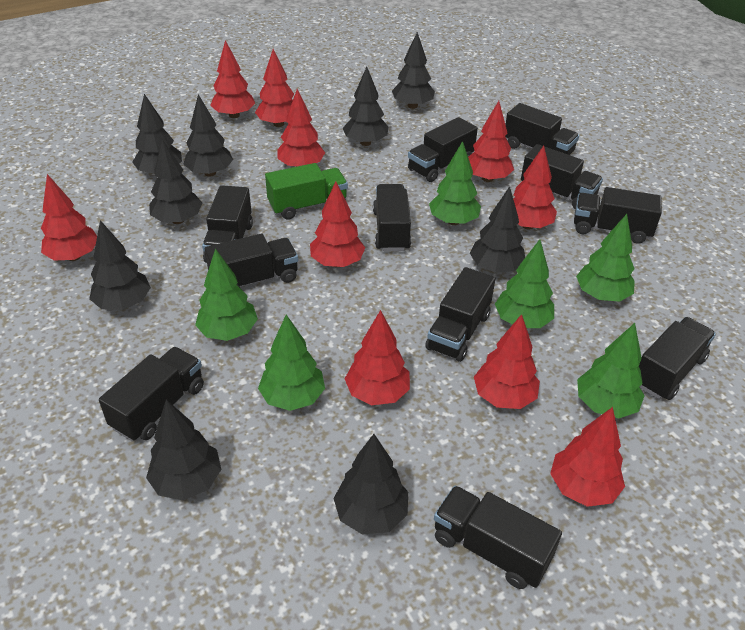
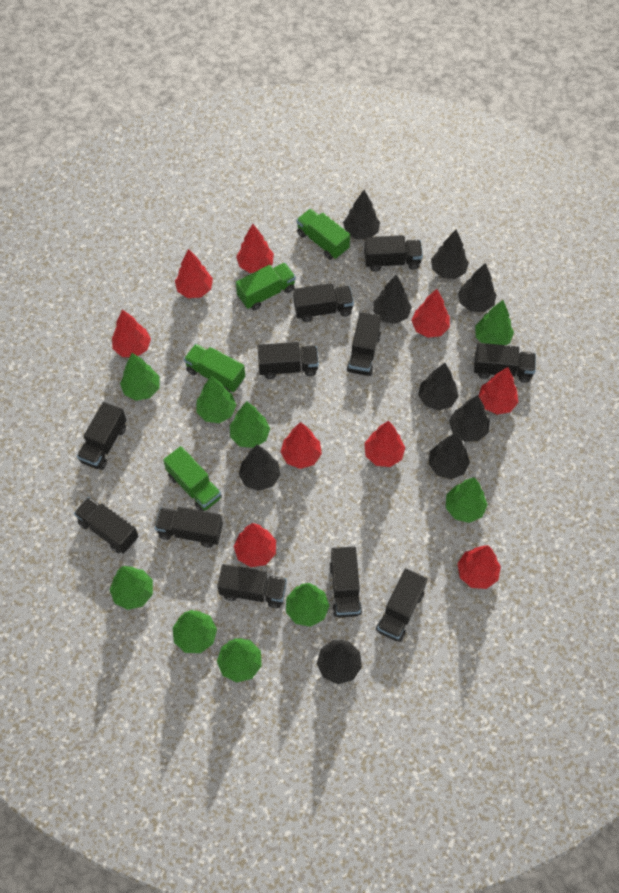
green tree: [195,248,258,341] [258,315,325,411] [429,141,481,225] [495,239,554,328] [576,214,635,302] [577,323,645,418] = 6 -> [110,566,153,610] [120,353,160,401] [173,610,217,653] [196,376,236,423] [217,638,262,683] [230,401,270,448] [286,583,330,627] [446,477,488,523] [475,300,514,345] = 9
green truck: [265,163,348,220] = 1 -> [163,446,222,511] [184,344,245,392] [236,263,296,310] [296,209,350,260] = 4
red tree: [41,174,97,261] [210,40,255,118] [255,49,294,127] [277,89,325,167] [310,181,365,267] [345,310,410,405] [468,101,514,182] [474,314,540,409] [513,146,557,230] [550,407,625,507] = 10 -> [112,309,151,357] [175,249,213,298] [234,523,276,567] [236,224,274,273] [281,422,322,469] [364,421,405,467] [411,289,450,338] [457,546,501,589] [479,367,518,415] = 9

